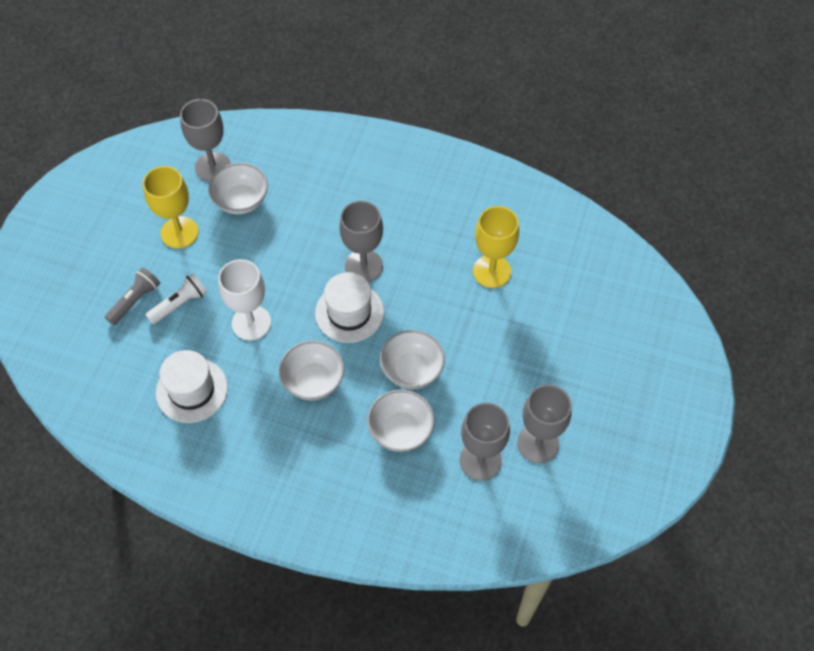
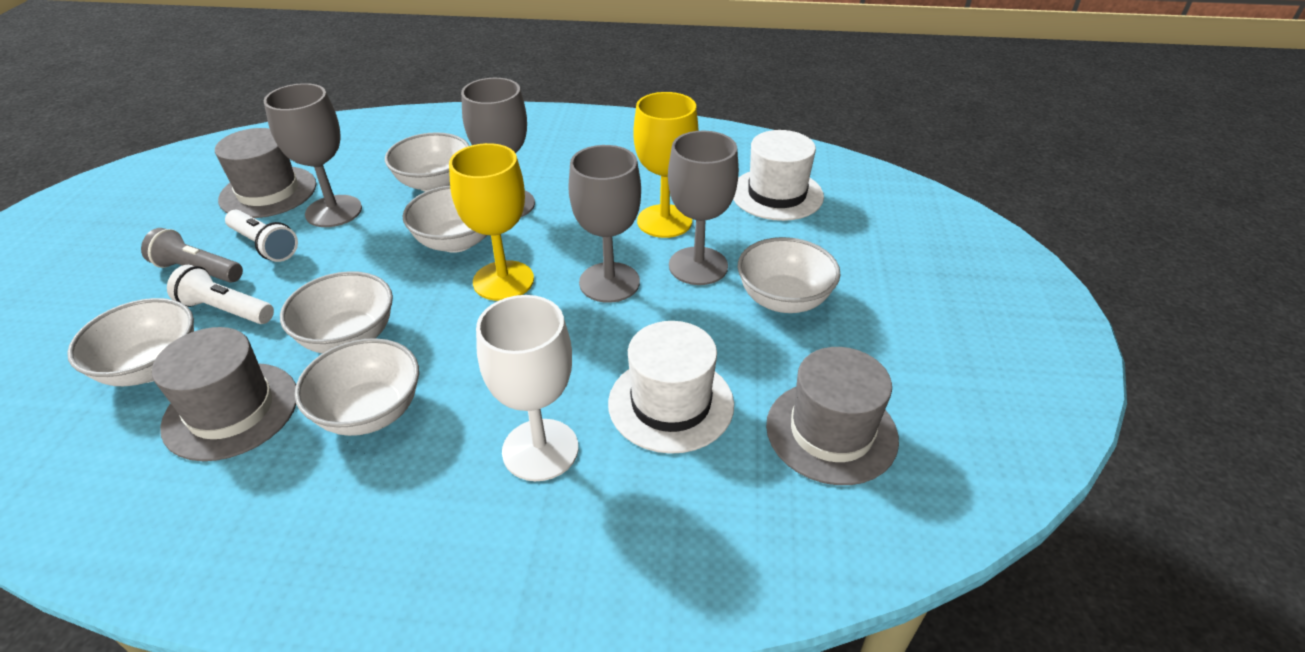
grey hat: none = 0 -> [152,327,296,461] [215,128,316,218] [766,347,899,485] = 3
white bowl: [208,163,268,214] [279,341,344,401] [367,390,434,452] [380,330,445,389] = 4 -> [67,298,194,386] [280,271,393,354] [295,338,419,436] [385,132,469,192] [403,185,487,253] [738,237,840,313] = 6
white flashlight: [146,273,207,324] = 1 -> [167,265,274,324] [225,210,298,262] = 2

